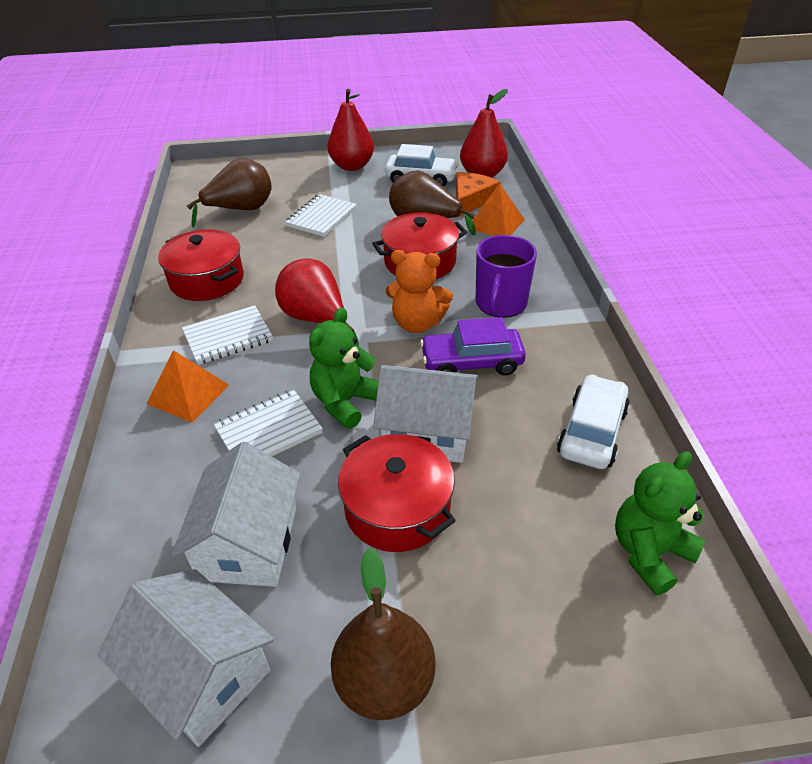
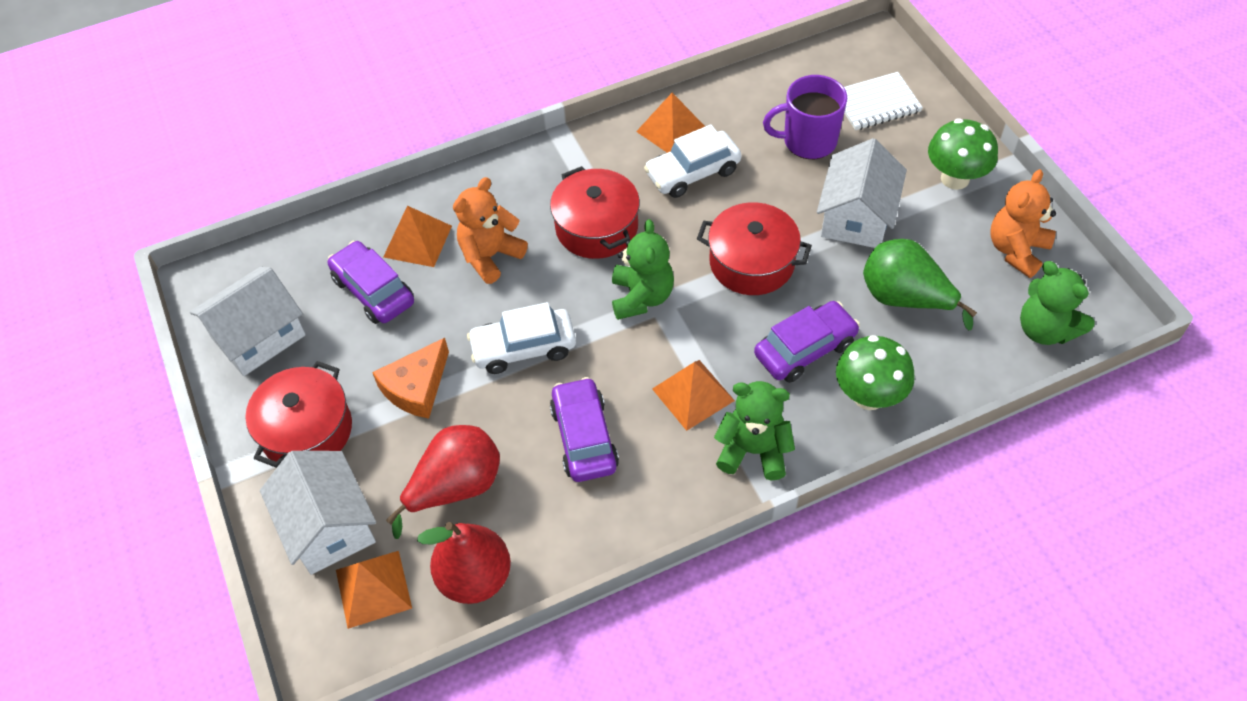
brown pear: [187,158,272,227] [331,548,435,720] [389,170,476,235] = 3 -> none = 0
green mushroom: none = 0 -> [836,335,915,410] [928,118,998,190] = 2
green pear: none = 0 -> [863,239,977,331] = 1
green teddy bear: [309,308,379,429] [615,451,706,595] = 2 -> [612,219,674,320] [714,381,795,480] [1020,261,1095,345] = 3
orange pyramid: [147,350,229,423] [467,183,525,236] = 2 -> [336,551,412,629] [383,206,452,267] [636,93,705,153] [652,360,735,431] = 4
orange teddy bear: [386,250,453,333] = 1 -> [453,177,528,284] [990,169,1056,278] = 2
purple car: [420,317,526,376] = 1 -> [328,241,414,324] [550,377,619,482] [754,301,860,383] = 3
red pear: [275,259,359,346] [327,89,374,171] [460,89,508,178] = 3 -> [386,425,500,539] [417,522,511,604] = 2
white notebook: [182,305,273,365] [214,389,323,456] [285,194,357,237] = 3 -> [844,72,923,130] = 1

